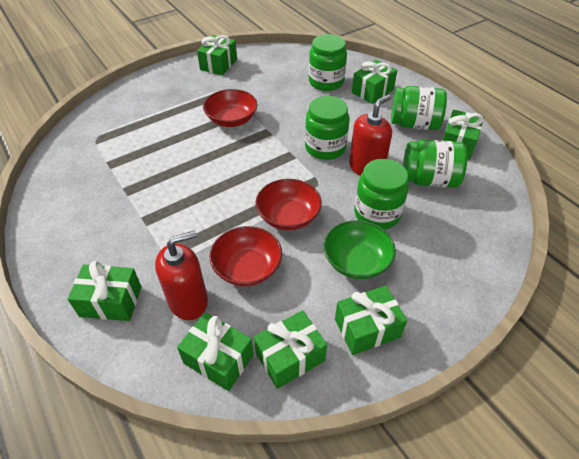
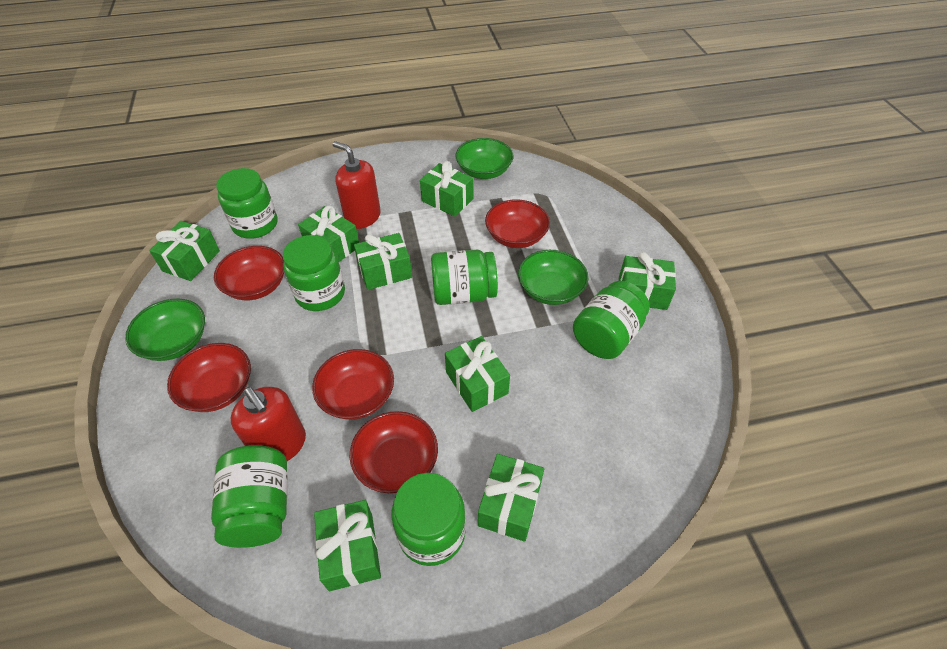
green bowl: [324,220,396,279] = 1 -> [125,299,205,361] [455,138,513,179] [518,250,588,305] = 3
green gift: [67,261,142,321] [177,313,254,391] [197,35,237,75] [254,310,327,389] [335,286,407,355] [352,60,397,104] [442,110,484,160] = 7 -> [149,221,220,281] [298,206,359,262] [314,500,381,591] [354,233,412,290] [420,161,473,217] [445,336,510,412] [478,454,544,542] [619,252,676,310] = 8
green jar: [305,96,350,160] [309,34,347,91] [354,159,409,229] [391,86,447,130] [403,140,467,188] = 5 -> [211,445,287,548] [216,168,278,239] [283,235,345,311] [391,473,466,566] [431,250,498,305] [573,281,650,359] = 6
red bowl: [203,89,257,127] [209,226,282,286] [256,179,322,230] = 3 -> [167,343,251,412] [214,246,284,300] [312,349,394,420] [349,411,438,493] [485,199,550,248] = 5

